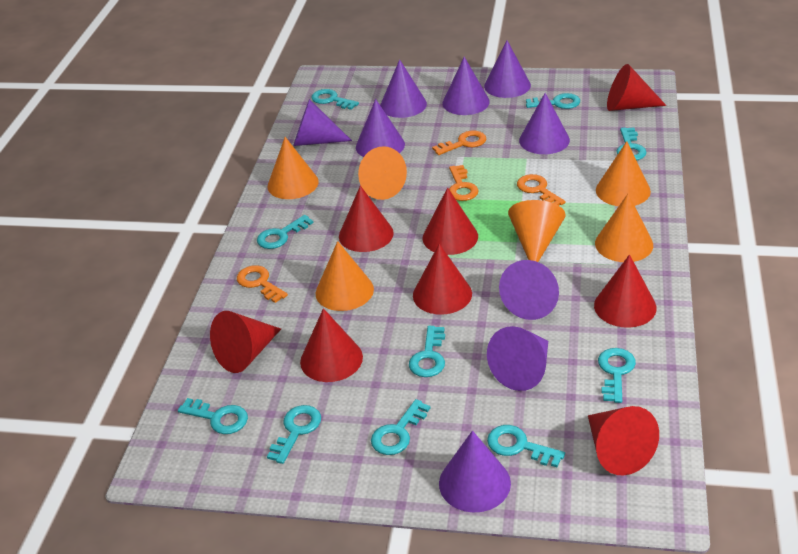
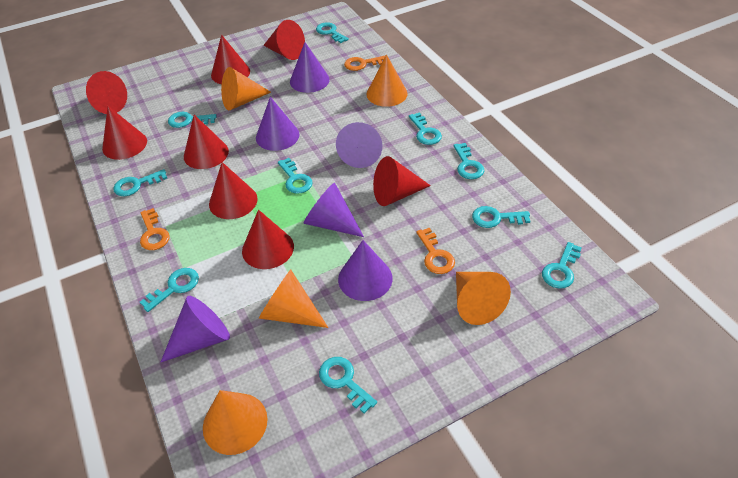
orange cone: [268,137,319,199] [316,241,374,311] [358,146,407,200] [508,200,565,262] [595,194,653,262] [596,141,651,206] = 6 -> [203,390,268,455] [221,67,271,110] [259,270,328,328] [366,54,407,107] [456,272,511,325] = 5
orange key: [237,265,288,303] [432,131,486,155] [449,165,479,201] [517,174,566,206] = 4 -> [140,208,170,250] [344,55,386,71] [416,228,455,274] = 3
purple cone: [293,99,352,146] [356,99,405,157] [380,59,427,118] [439,431,511,513] [442,57,490,115] [484,41,531,98] [487,326,548,391] [499,260,559,320] [519,93,570,154] = 9 -> [161,296,230,362] [256,97,300,151] [290,42,330,93] [304,183,364,237] [336,122,382,168] [338,240,393,301] = 6

